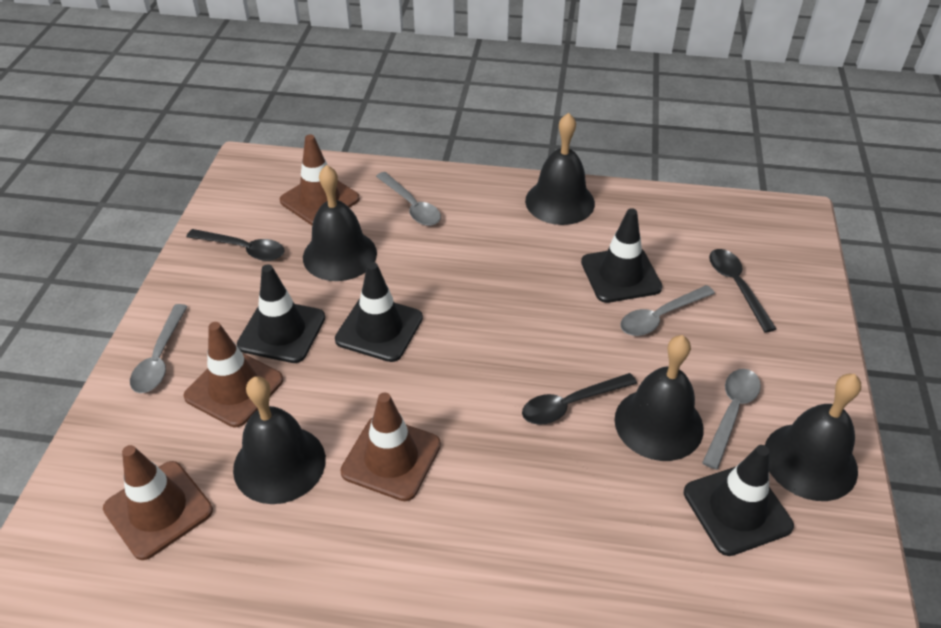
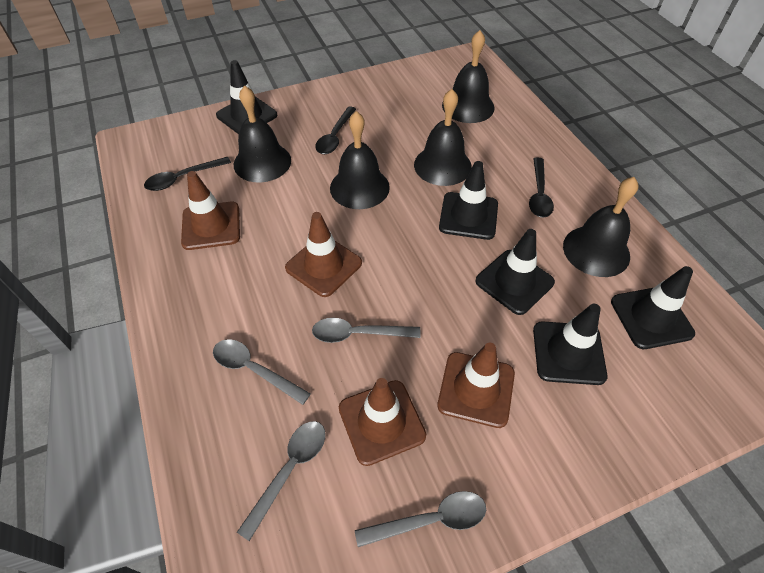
black traffic cone: [237,265,325,363] [335,262,423,362] [581,208,662,303] [683,445,794,556] = 4 -> [216,60,278,134] [439,161,498,240] [475,229,555,315] [533,304,608,385] [611,266,695,349] = 5

